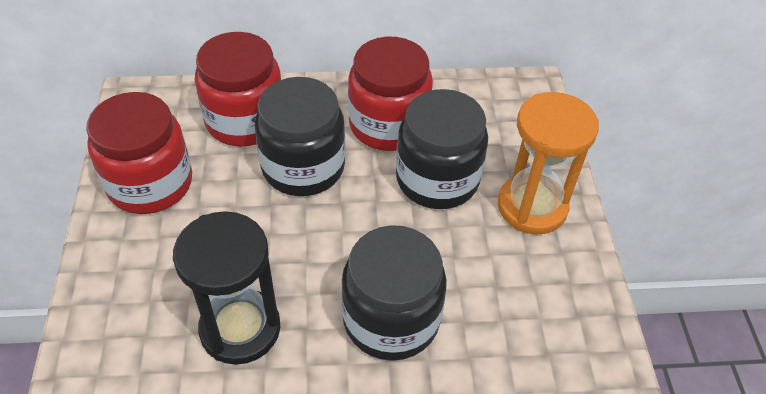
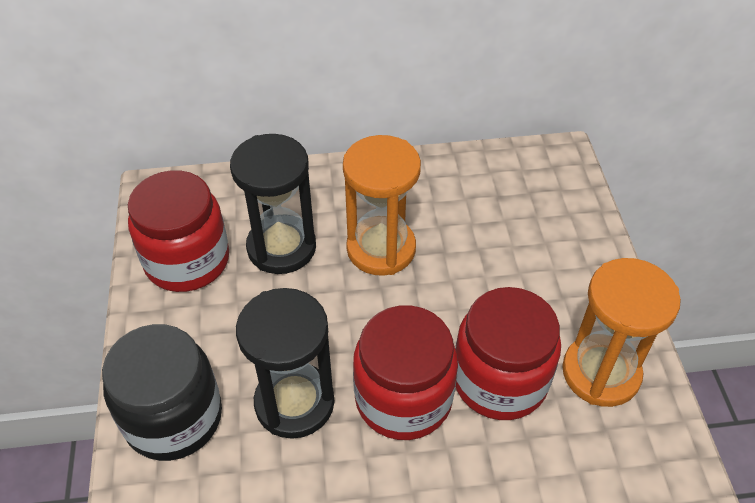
black hourglass: [173,211,280,365] = 1 -> [230,134,316,274] [236,288,335,439] = 2
black jar: [255,77,345,196] [341,225,447,361] [396,89,488,209] = 3 -> [102,324,222,461] = 1
orange hourglass: [498,92,599,235] = 1 -> [343,135,421,276] [562,258,681,407] = 2

